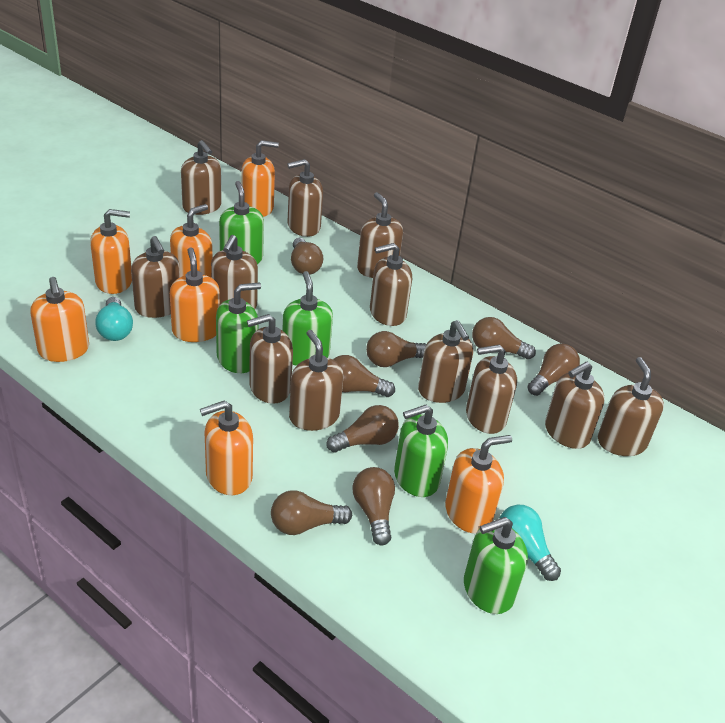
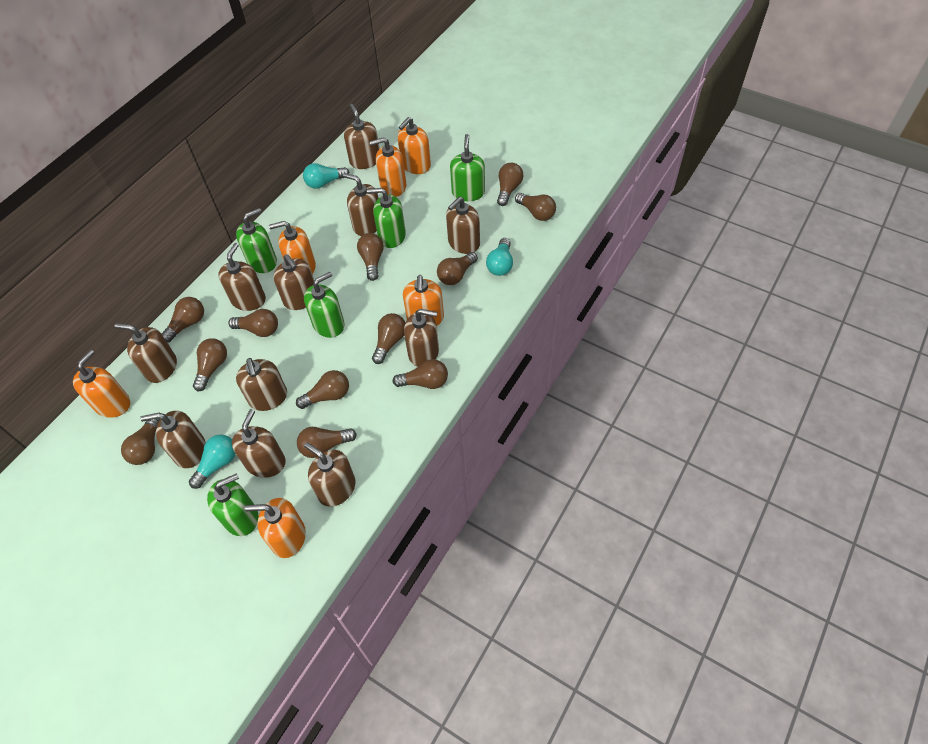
brown light bulb: [271,490,352,535] [291,238,323,275] [327,405,399,453] [333,355,395,397] [352,467,395,545] [366,331,426,367] [472,317,536,360] [527,344,580,396] = 8 -> [121,418,160,465] [162,297,204,342] [193,338,227,391] [228,309,278,337] [296,370,349,409] [297,427,357,458] [357,233,384,281] [372,313,406,364] [392,359,448,389] [437,252,478,285] [497,163,523,206] [515,193,556,221] = 12
brown soap dispenser: [131,236,180,318] [181,140,222,215] [211,235,258,309] [247,314,293,404] [287,159,323,237] [289,330,343,431] [357,192,403,278] [370,243,412,326] [418,320,474,403] [466,344,517,434] [545,361,605,449] [598,357,664,456] = 12 -> [115,323,177,383] [140,411,205,468] [218,243,266,311] [232,409,286,478] [236,358,287,411] [273,254,314,310] [304,442,356,507] [343,173,379,236] [344,104,379,169] [404,309,439,367] [446,197,480,254] = 11
orange soap dispenser: [30,277,89,362] [90,209,132,294] [170,204,213,277] [170,247,220,342] [200,401,253,495] [242,140,279,217] [445,435,512,534] = 7 -> [73,350,130,418] [245,498,306,558] [269,221,316,274] [369,137,407,197] [398,117,431,174] [403,275,444,326] = 6
turquoise light bulb: [95,297,133,341] [499,505,561,581] = 2 -> [189,434,236,489] [303,163,349,189] [486,238,513,276] = 3

